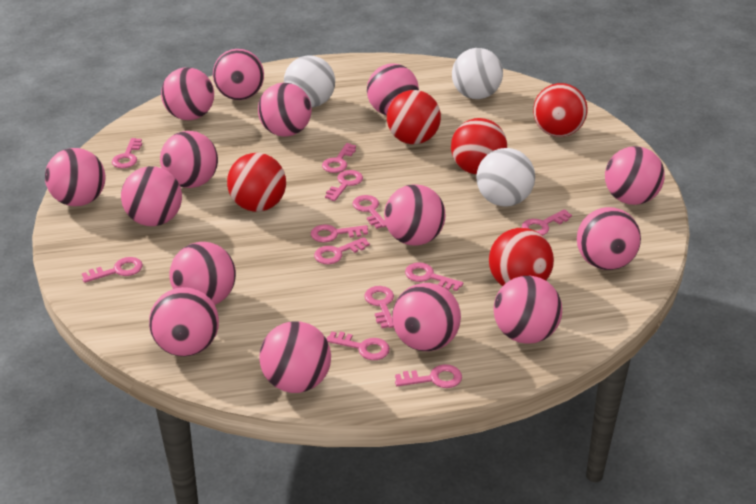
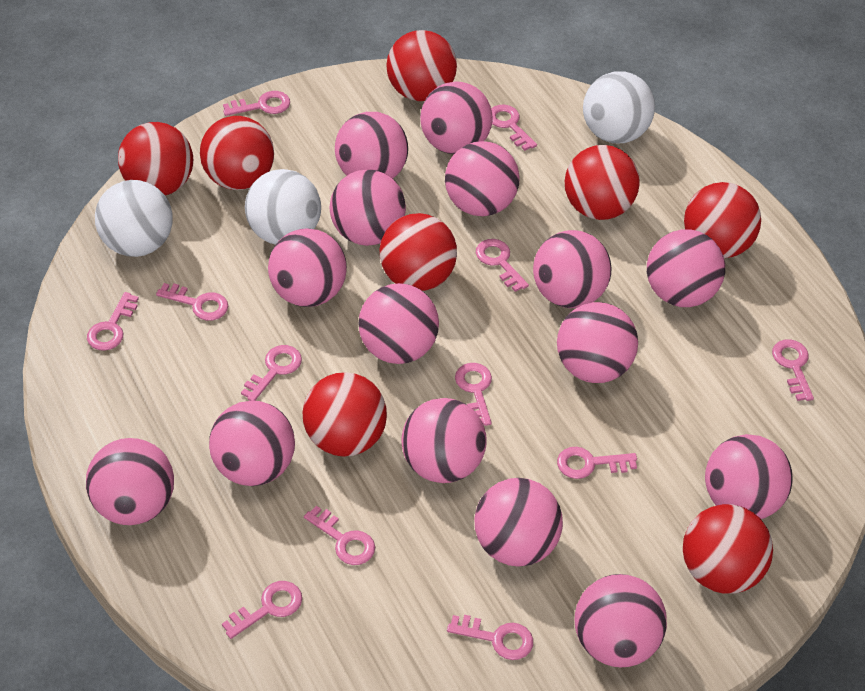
red ball: [227,153,286,212] [387,90,441,144] [451,118,507,174] [489,228,554,286] [533,83,588,137] = 5 -> [118,122,193,195] [200,116,274,190] [302,372,387,457] [380,213,457,291] [386,30,457,101] [565,145,640,220] [683,504,773,594] [684,182,761,258] = 8

